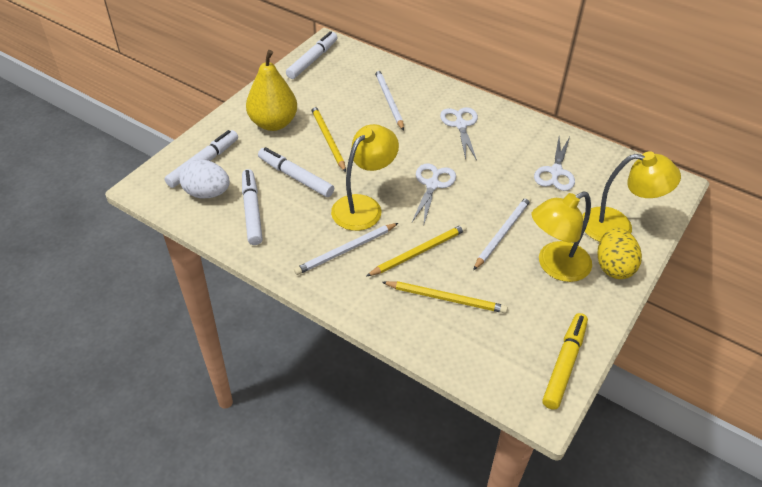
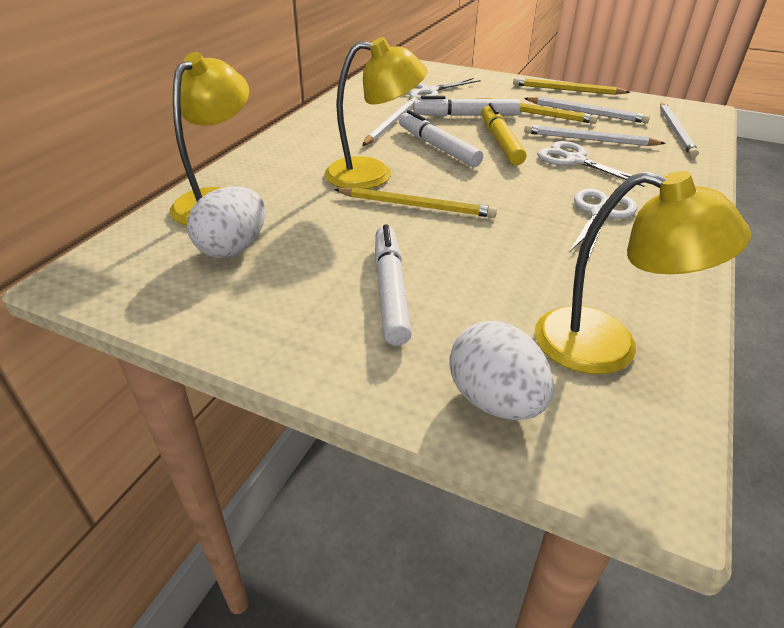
white egg: [179,160,230,199] = 1 -> [187,186,265,258] [449,321,554,420] = 2
white marker: [164,130,238,188] [242,169,263,245] [258,147,334,197] [286,31,337,79] = 4 -> [375,225,412,346] [399,110,483,167] [413,96,520,117] = 3
white pencil: [294,223,398,275] [375,69,404,131] [473,196,531,270] = 3 -> [362,96,418,146] [524,97,650,123] [524,125,666,146] [660,103,699,157] = 4
yellow egg: [597,228,642,279] = 1 -> none = 0
yellow pear: [246,50,297,131] = 1 -> none = 0

